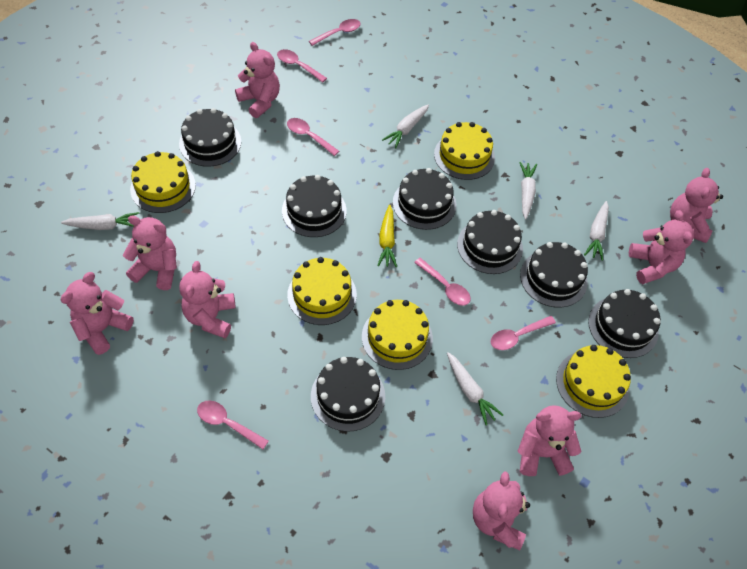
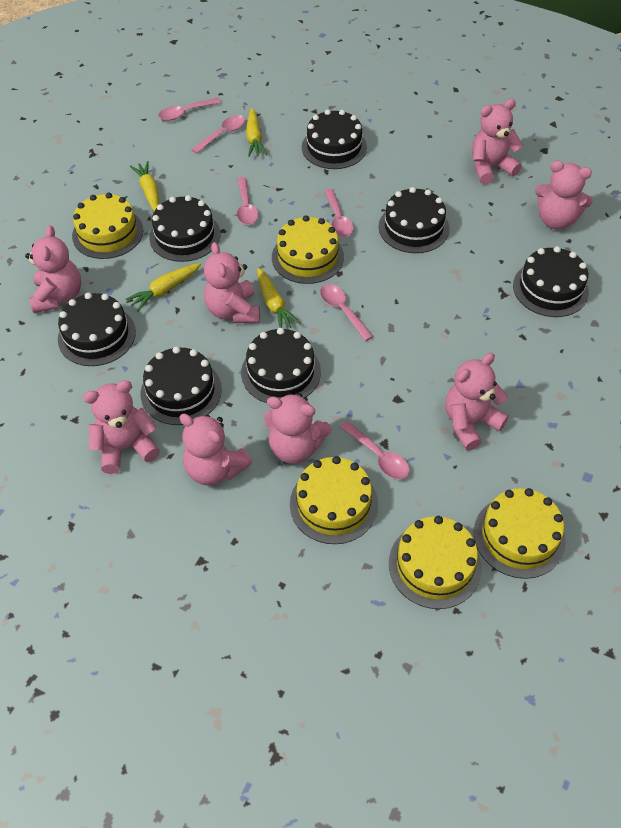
white carrot: [61,212,140,230] [382,104,429,148] [447,352,503,425] [519,162,537,219] [584,201,609,261] = 5 -> none = 0
yellow carrot: [377,205,397,267] = 1 -> [126,263,201,311] [130,161,159,211] [246,108,267,157] [257,268,301,328] = 4

